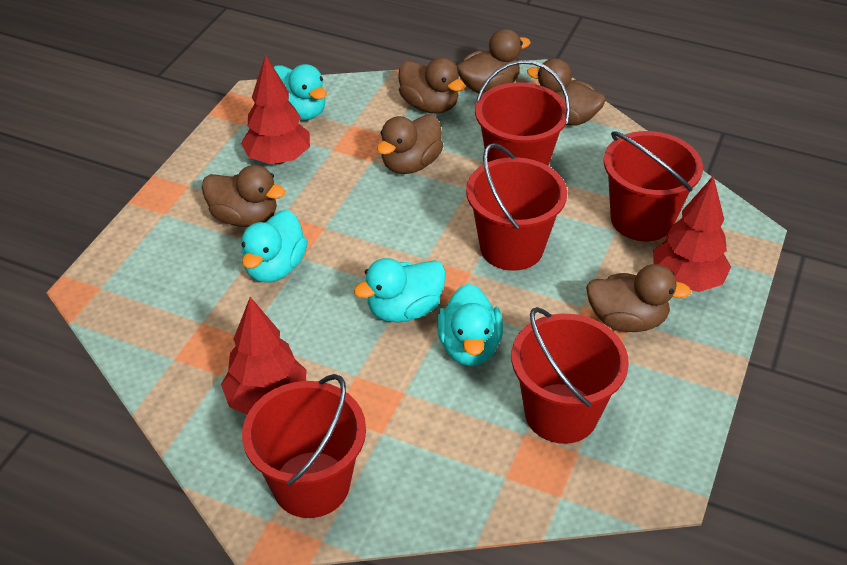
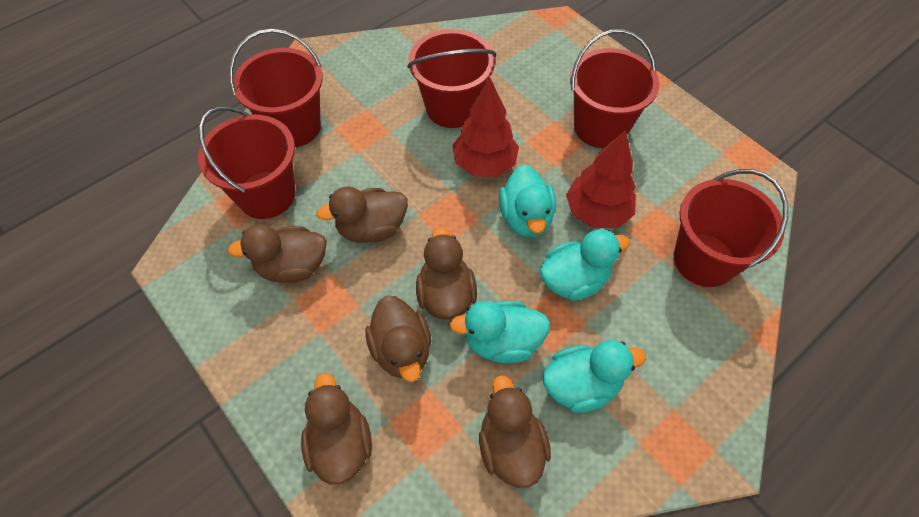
red tree: [221,297,306,415] [241,55,310,165] [653,176,731,292] = 3 -> [452,77,519,177] [566,130,636,228] = 2

